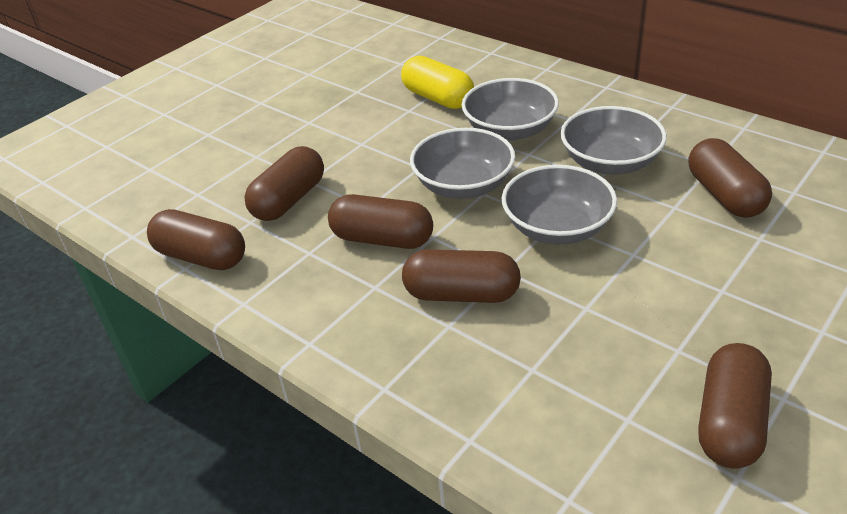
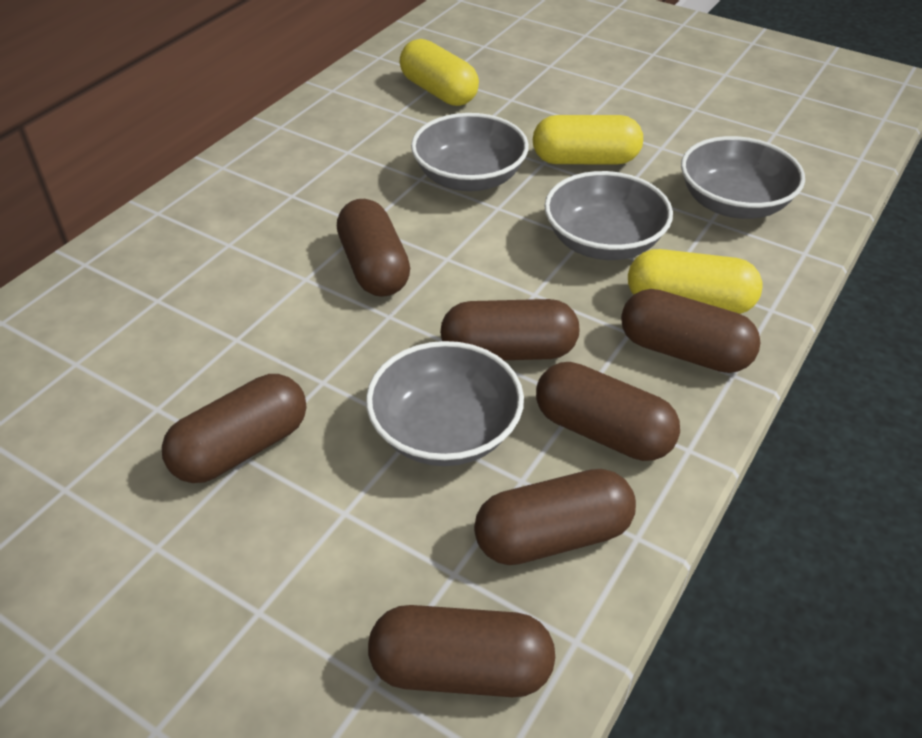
brown capsule: [147,209,245,270] [244,146,324,221] [328,194,433,249] [402,249,521,303] [689,138,772,218] [698,343,772,469] = 6 -> [162,374,306,483] [337,199,410,297] [368,605,555,697] [440,299,579,360] [474,469,636,565] [536,362,680,461] [621,289,761,373] = 7
yellow capsule: [401,56,474,109] = 1 -> [400,39,479,106] [533,115,643,164] [628,249,763,314] = 3

